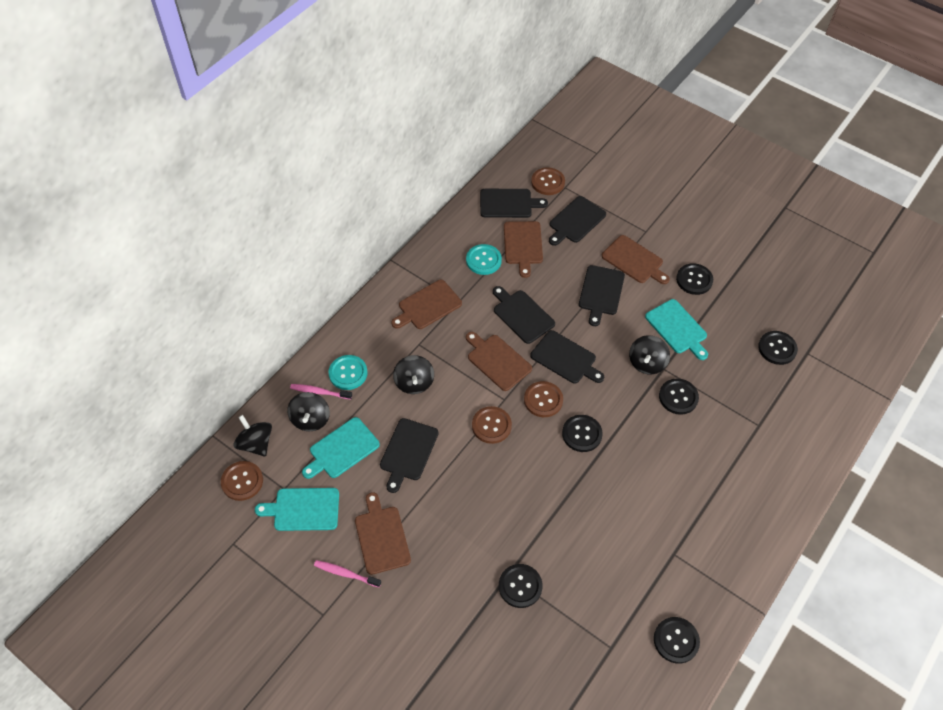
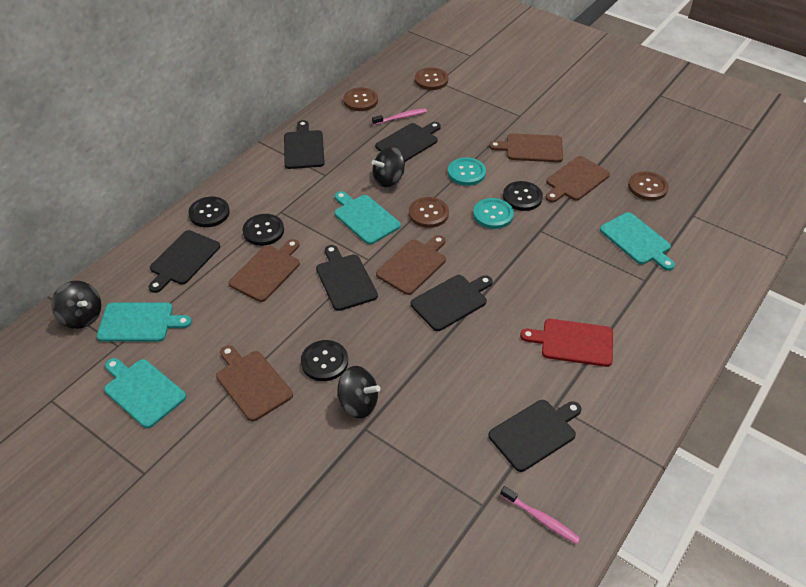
black button: [499,564,543,608] [562,415,603,452] [654,617,700,664] [659,379,699,415] [676,263,713,295] [758,331,798,365] = 6 -> [188,197,230,227] [243,214,284,246] [301,340,348,381] [503,181,543,211] = 4
black spinning top: [233,415,272,457] [287,392,330,431] [393,355,434,394] [629,335,670,375] = 4 -> [51,281,101,329] [337,366,380,419] [372,147,405,187] = 3
red cutting board: none = 0 -> [520,319,613,367] = 1
turquoise cutting board: [255,488,339,531] [302,417,380,479] [645,299,708,360] = 3 -> [97,303,192,342] [104,358,186,428] [334,191,401,245] [600,212,675,271] = 4

